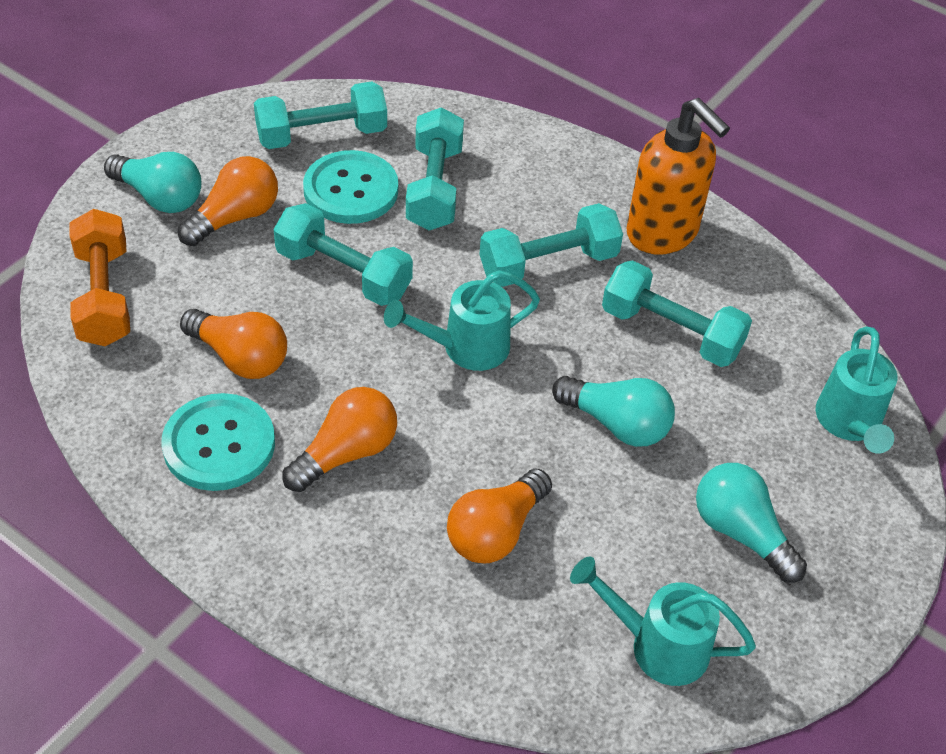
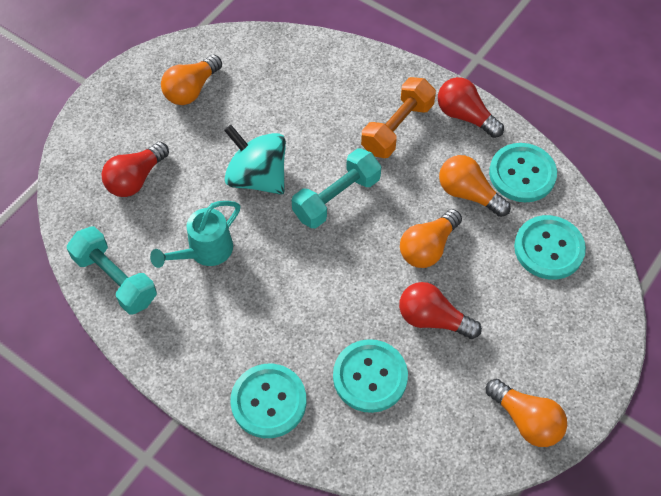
orange soap dispenser: [626,98,730,255] = 1 -> none = 0
red light bulb: none = 0 -> [102,142,169,197] [399,282,482,339] [438,77,504,138] = 3
turquoise button: [161,393,275,491] [303,150,398,224] = 2 -> [230,364,306,438] [333,339,408,413] [489,143,557,202] [514,215,586,280] = 4
turquoise dumbbell: [254,82,387,149] [274,203,413,306] [406,107,464,230] [480,203,623,287] [602,260,752,367] = 5 -> [67,227,157,315] [292,148,381,228] = 2
turquoise light bulb: [104,152,202,213] [552,376,675,447] [696,463,807,583] = 3 -> none = 0
turquoise spinning top: none = 0 -> [224,125,286,195] = 1
turquoise watering can: [384,270,540,371] [570,556,756,686] [816,327,898,454] = 3 -> [150,201,240,268] = 1

